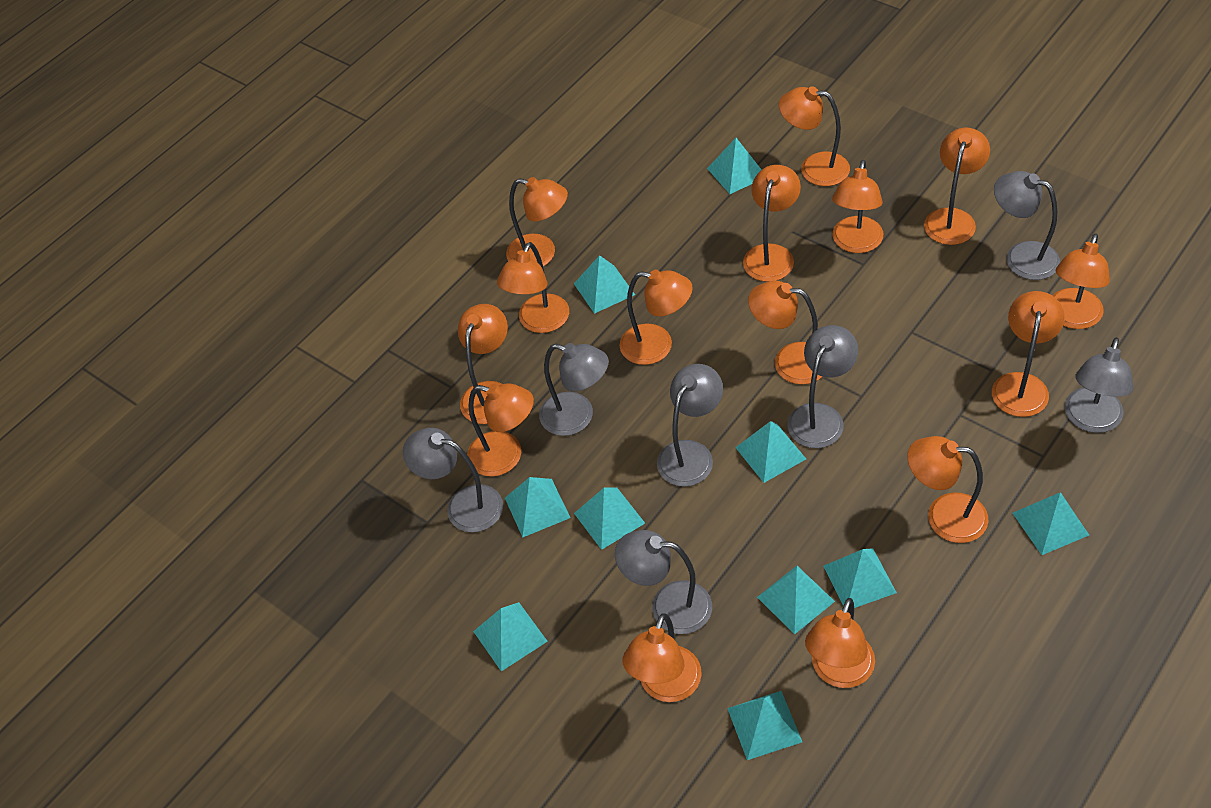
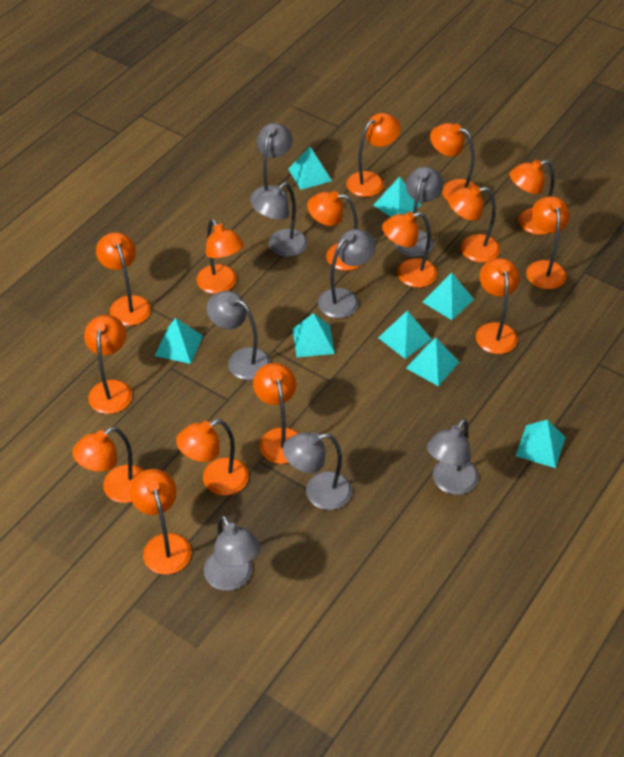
grey lamp: [403,428,503,533] [539,343,609,436] [615,530,712,634] [657,364,723,487] [787,325,858,448] [994,171,1060,280] [1065,337,1134,433] = 7 -> [204,515,261,591] [207,291,270,380] [250,123,293,204] [252,182,308,257] [283,432,352,510] [318,229,376,318] [395,166,444,257] [427,419,479,495] = 8
turquoise pyramid: [473,602,548,671] [505,477,570,538] [574,255,635,314] [574,487,645,550] [707,138,762,194] [727,691,802,760] [735,421,806,483] [757,566,835,634] [823,548,897,608] [1013,492,1089,555] = 10 -> [155,318,203,364] [288,147,332,190] [293,313,335,357] [373,177,422,217] [378,311,432,359] [406,338,459,386] [423,273,474,320] [516,420,566,468] = 8

